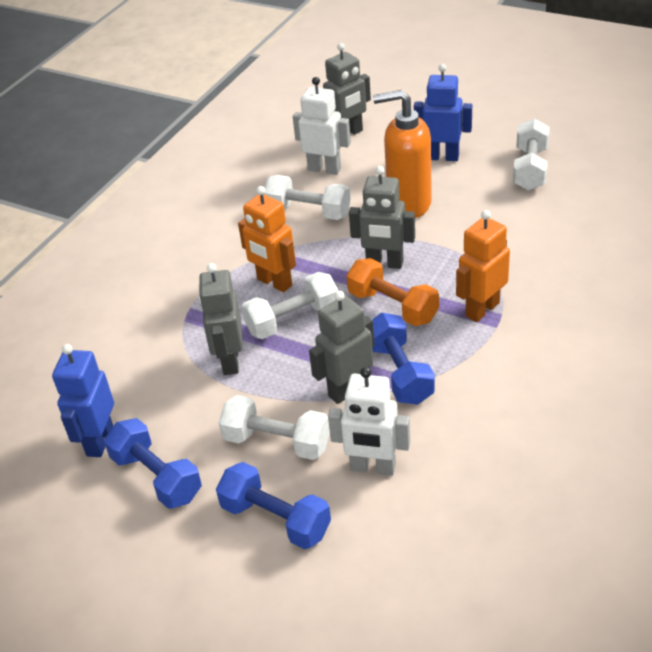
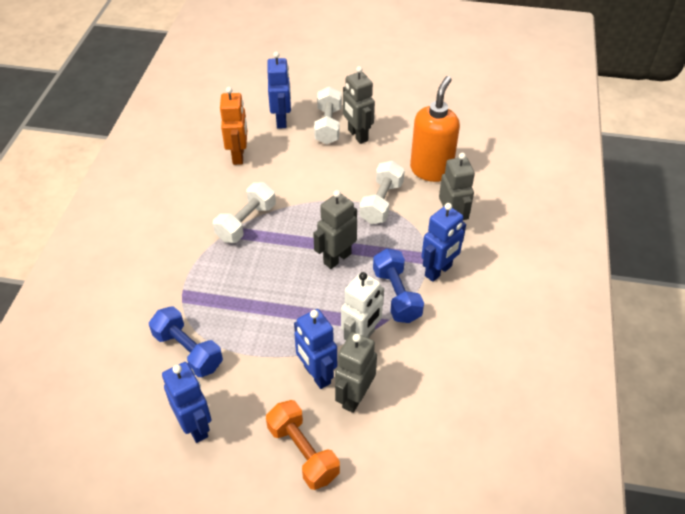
blue dumbbell: [104,418,202,509] [216,462,331,549] [372,313,435,405] = 3 -> [149,306,223,377] [373,248,424,323] = 2
blue robot: [52,344,114,457] [414,64,472,161] = 2 -> [162,362,211,443] [267,52,291,129] [294,309,337,389] [421,203,466,282] = 4
orange robot: [238,186,296,293] [456,210,510,322] = 2 -> [220,87,247,165] = 1
white dumbbell: [219,395,330,460] [242,272,338,339] [264,175,351,220] [513,118,550,190] = 4 -> [213,182,276,243] [314,87,342,144] [360,161,405,224] = 3
white robot: [293,77,351,175] [328,367,410,476] = 2 -> [341,272,384,340] = 1

